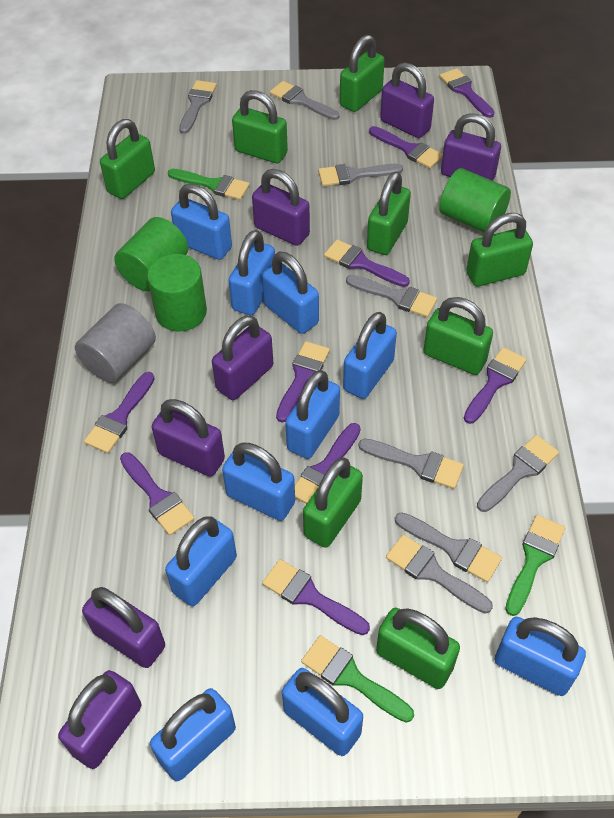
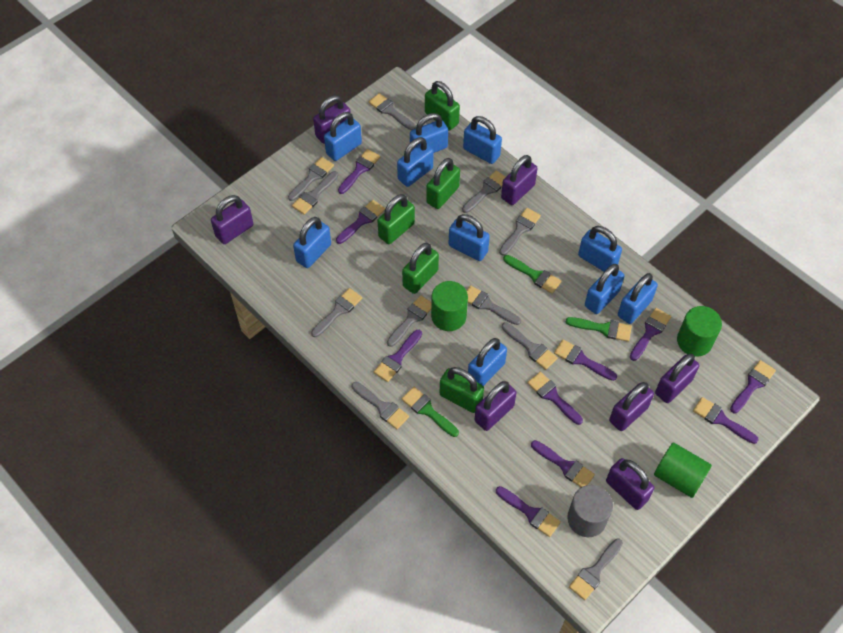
green padlock: [100,119,155,199] [232,90,288,163] [303,457,363,548] [340,35,385,112] [367,172,411,255] [376,608,460,689] [423,297,493,375] [466,213,533,286] = 8 -> [378,194,415,244] [402,243,439,294] [425,81,460,130] [426,158,460,209] [440,367,484,413] = 5
grey brush: [179,80,217,134] [270,81,339,120] [318,164,403,186] [346,275,437,317] [358,439,464,489] [386,534,493,613] [395,512,502,582] [477,435,559,512] = 8 -> [288,157,334,201] [292,171,339,215] [311,288,362,337] [352,382,409,429] [369,93,416,131] [387,295,431,347] [462,170,505,213] [466,285,521,325] [499,208,541,256] [502,322,558,370] [569,539,623,600] = 11
purple brush: [84,372,155,453] [120,452,195,535] [262,559,370,635] [276,341,330,423] [295,423,361,504] [324,239,410,287] [369,126,443,168] [439,68,494,118] [463,347,527,424] = 9 -> [336,200,385,244] [338,149,380,194] [374,330,422,382] [496,486,561,537] [527,372,583,425] [531,440,595,487] [554,339,617,381] [630,308,671,361] [693,397,759,444] [730,360,776,413] = 10

